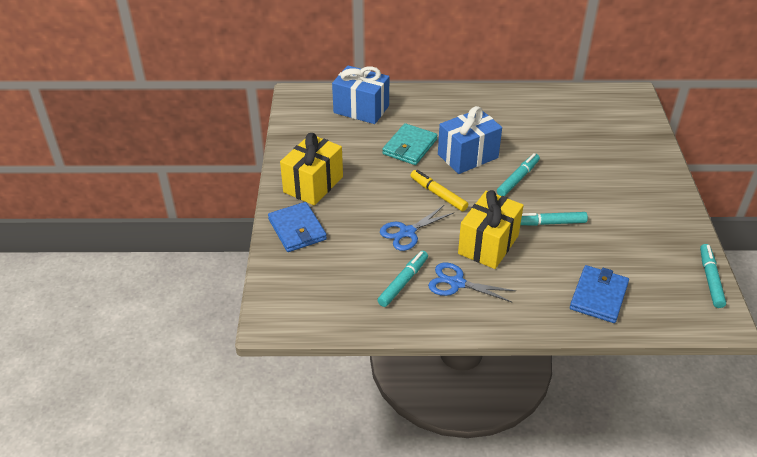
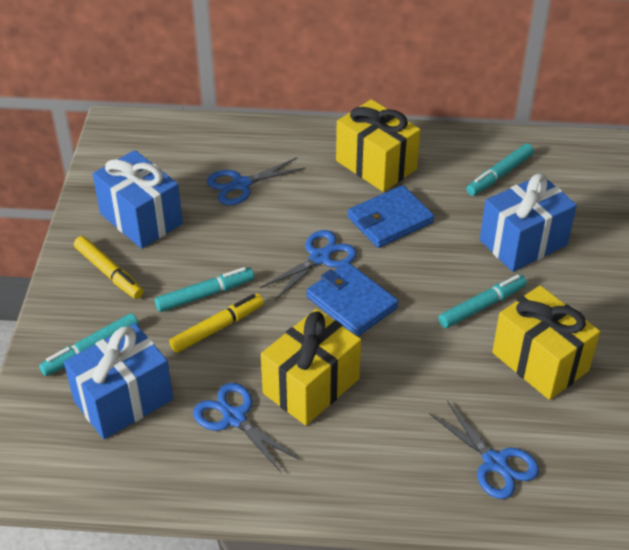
blue gift: [332,65,389,124] [438,106,502,174] = 2 -> [64,324,173,439] [93,150,183,249] [480,174,577,272] = 3
blue scissors: [380,205,453,251] [428,263,516,302] = 2 -> [193,383,300,473] [207,157,306,205] [260,230,357,300] [429,401,539,499] = 4
turquoise wallet: [382,123,437,165] = 1 -> none = 0
yellow gift: [280,133,343,206] [458,190,524,269] = 2 -> [261,309,361,425] [336,99,420,192] [492,285,600,400] = 3
yellow marker: [410,170,468,211] = 1 -> [74,236,143,299] [169,294,264,353] = 2

